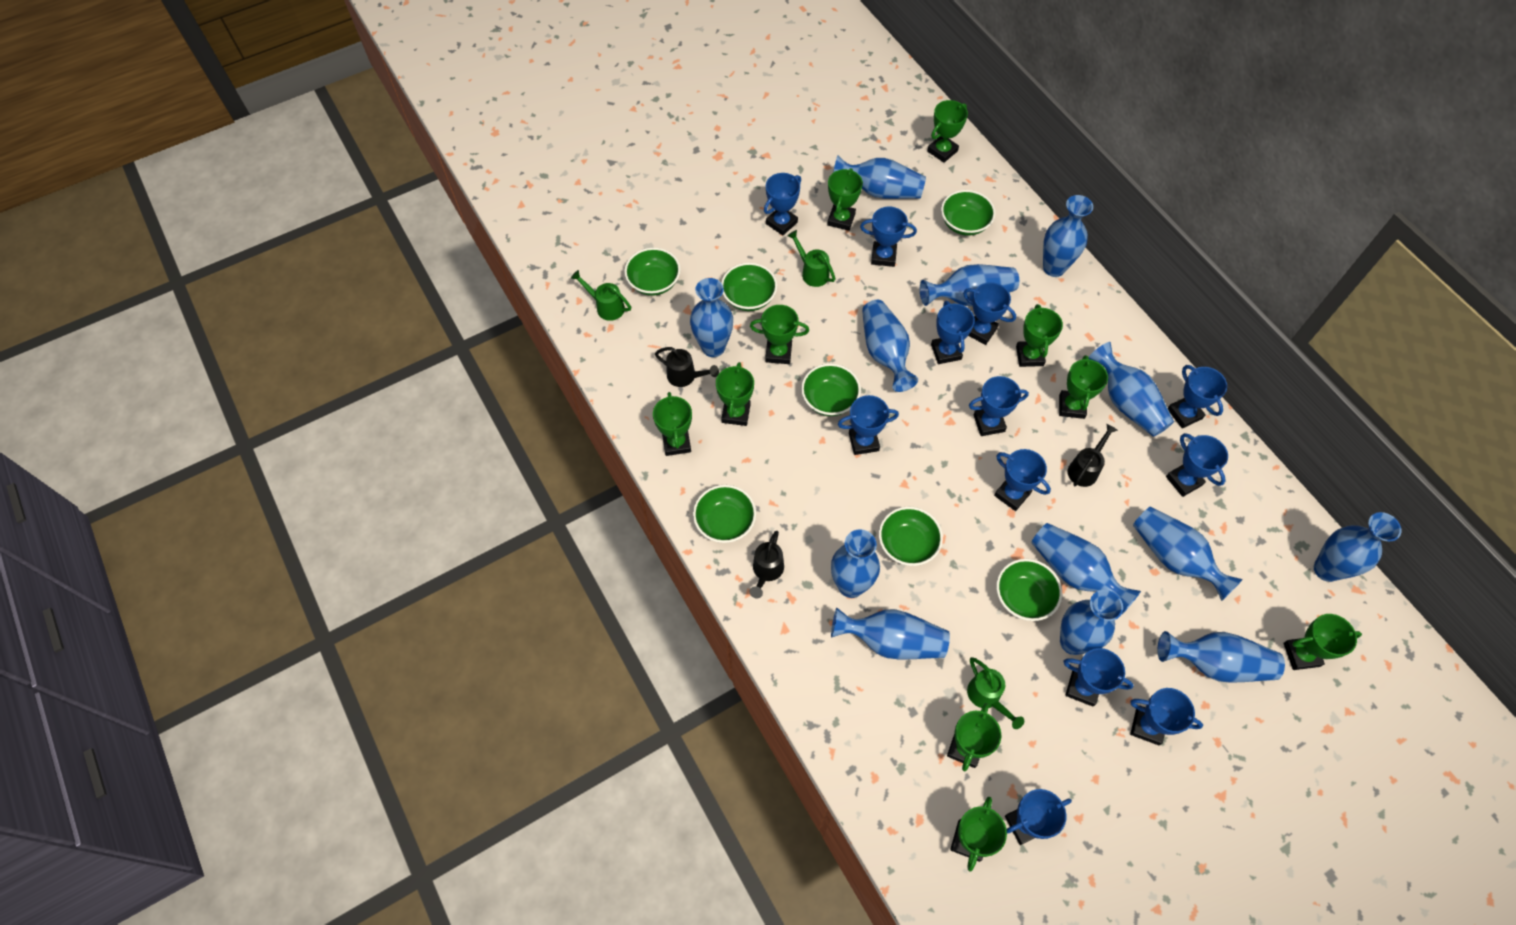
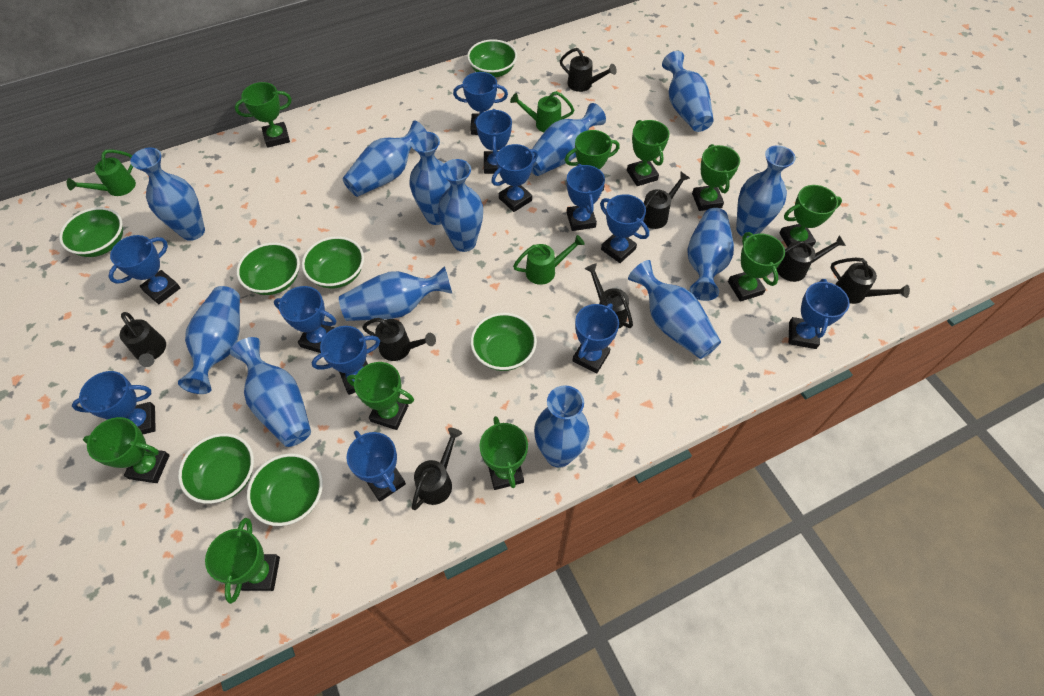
black watering can: [655,347,719,387] [750,531,784,599] [1068,424,1118,487] = 3 -> [120,312,166,367] [362,318,436,361] [412,428,462,510] [560,48,617,92] [585,263,633,329] [643,172,690,229] [776,235,846,282] [830,258,910,304] = 8

